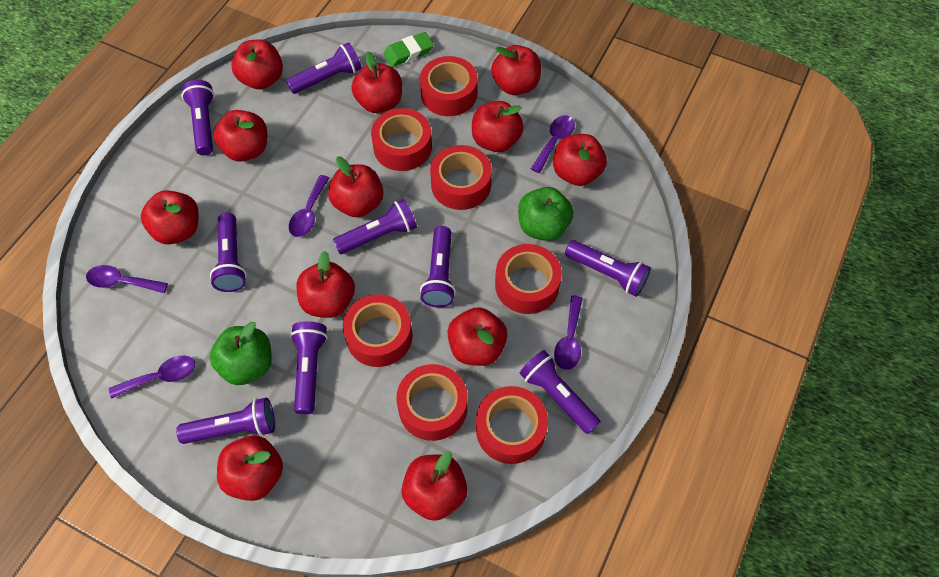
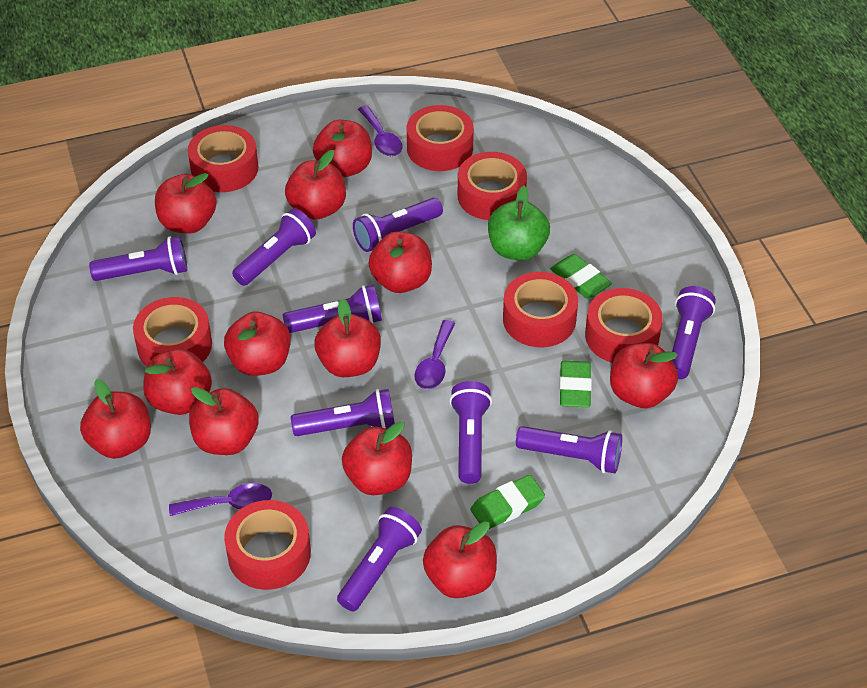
green apple: [210,322,272,385] [518,187,574,241] = 2 -> [488,185,550,261] = 1
green eraser: [383,32,434,67] = 1 -> [470,475,545,529] [550,254,612,298] [559,361,592,408] = 3
purple spoon: [86,265,168,293] [109,356,195,399] [289,175,329,237] [531,115,575,173] [554,295,583,370] = 5 -> [169,483,272,516] [358,105,403,156] [414,320,455,389] = 3

